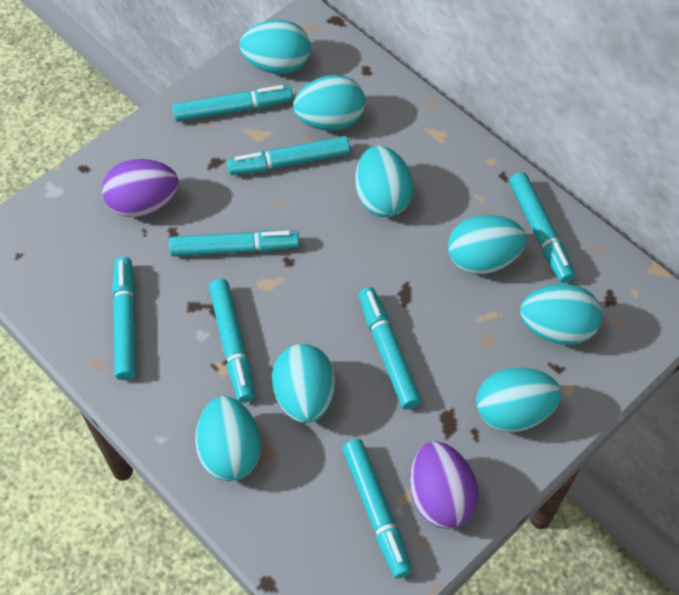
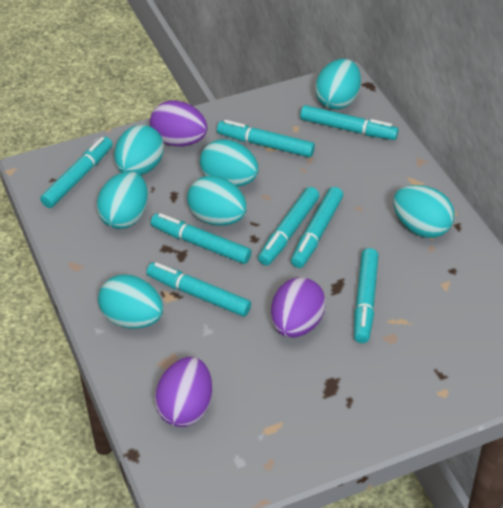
purple egg: [102,159,179,217] [410,441,479,529] = 2 -> [150,100,208,146] [154,357,212,427] [271,277,326,338] = 3
turquoise egg: [195,396,261,481] [239,20,311,74] [272,344,335,423] [293,75,365,131] [355,146,413,217] [448,215,526,274] [476,368,561,432] [520,284,602,345] = 8 -> [97,171,148,229] [98,274,163,329] [114,125,164,175] [187,175,247,226] [200,139,258,187] [315,59,361,110] [393,185,455,238] = 7

